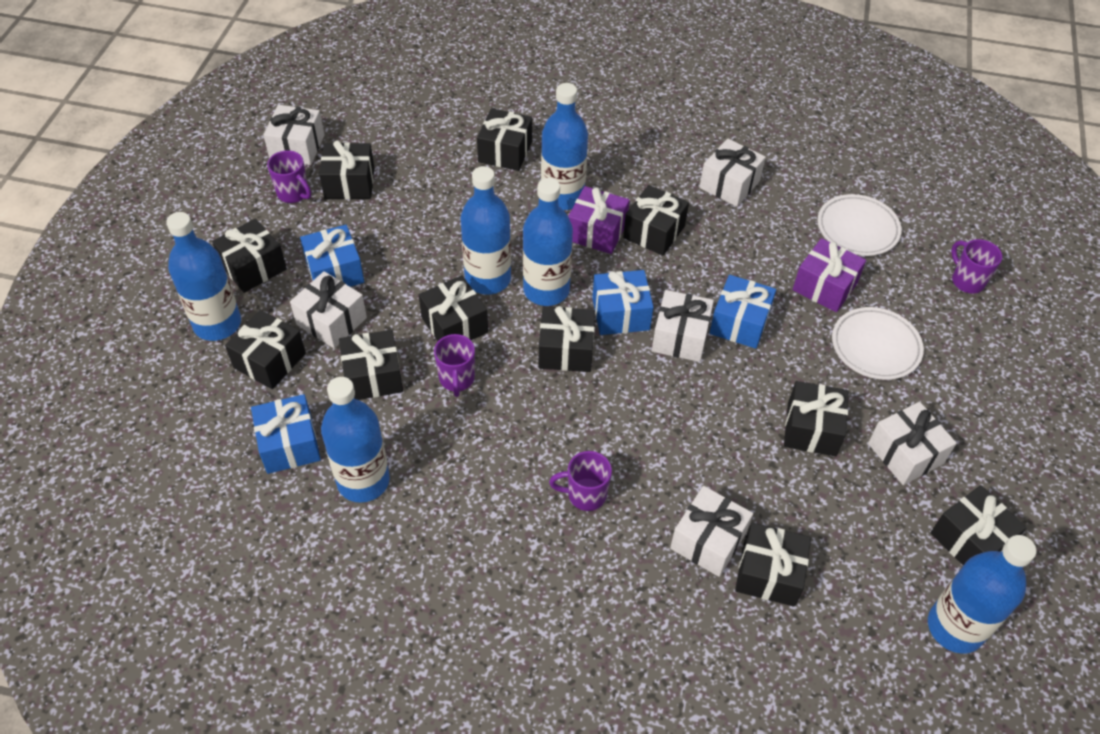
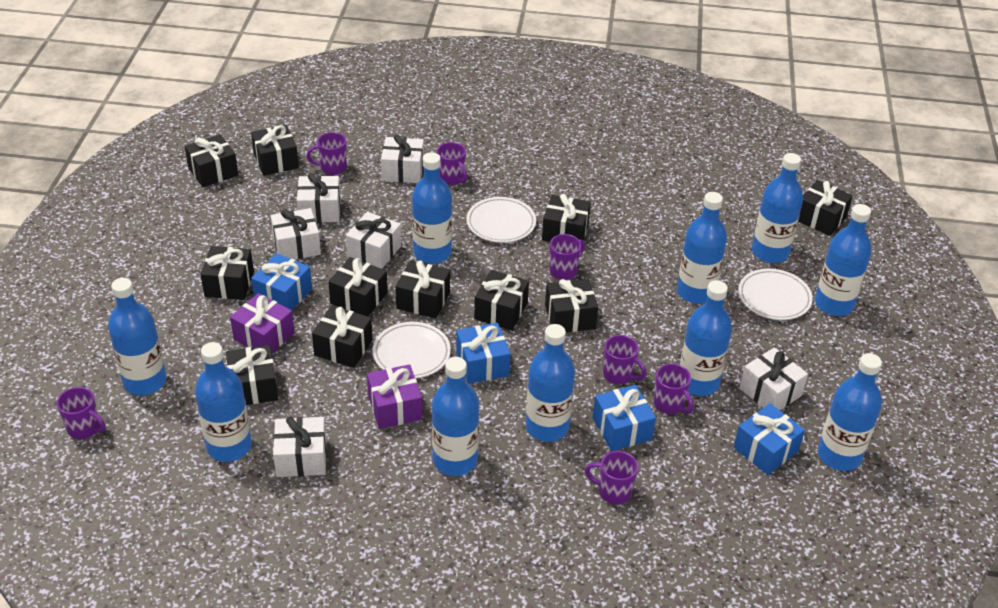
blue bottle: [166,212,241,341] [321,377,390,503] [461,166,511,295] [523,178,573,306] [541,83,588,210] [928,535,1036,654] = 6 -> [108,278,166,395] [195,342,252,462] [412,152,452,264] [432,357,479,476] [526,324,575,442] [677,192,727,304] [680,280,732,396] [752,153,803,263] [815,204,871,316] [818,353,882,471] = 10
purple mug: [267,150,311,203] [434,334,475,397] [549,451,612,511] [951,239,1002,294] = 4 -> [57,387,106,439] [306,132,347,175] [437,142,467,185] [549,234,585,280] [585,451,638,505] [603,335,646,385] [654,364,694,414] = 7
white plate: [817,194,902,256] [832,307,924,380] = 2 -> [372,322,451,378] [466,197,536,243] [738,269,813,320] = 3

